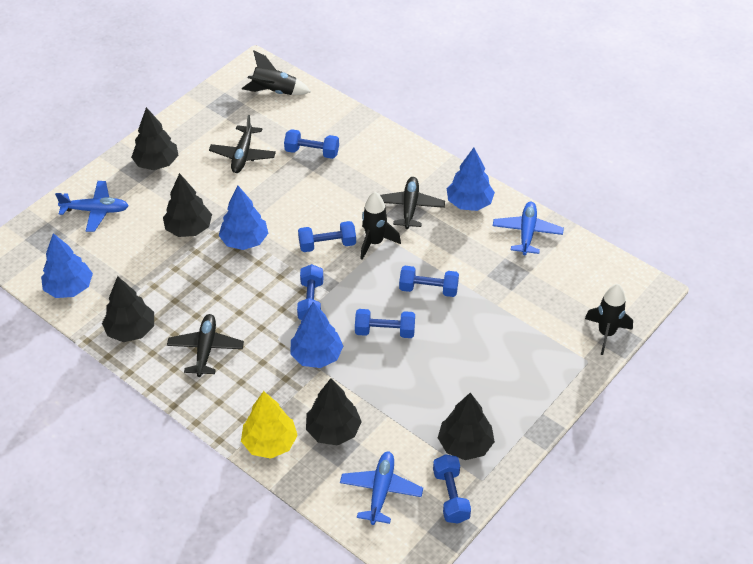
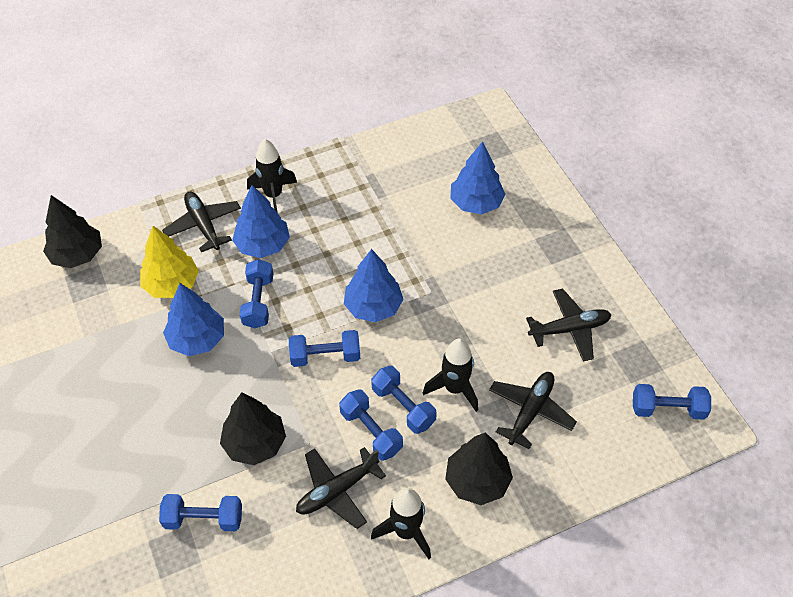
black plane: [167,314,244,377] [209,115,276,173] [380,177,445,229] = 3 -> [162,192,241,252] [296,447,386,529] [489,372,577,449] [526,289,612,361] = 4
black tree: [102,276,154,342] [131,107,179,170] [163,173,212,237] [306,378,362,446] [438,393,495,460] = 5 -> [43,195,102,268] [220,392,286,465] [445,433,513,505] = 3
blue plane: [55,181,129,232] [340,451,423,525] [493,202,564,255] = 3 -> none = 0

